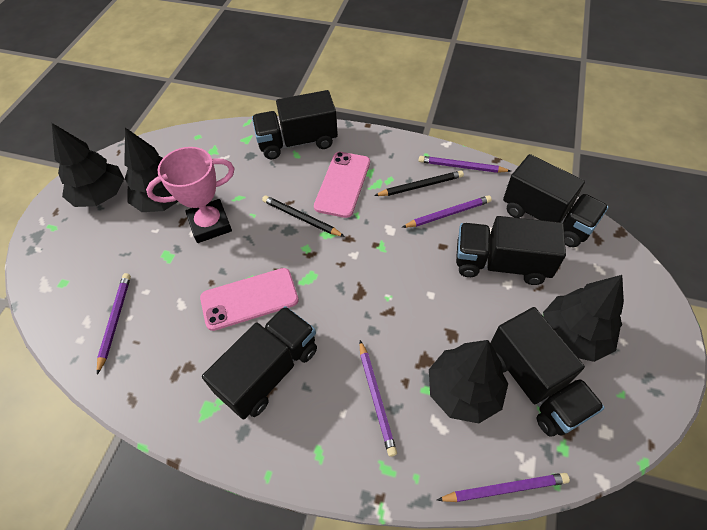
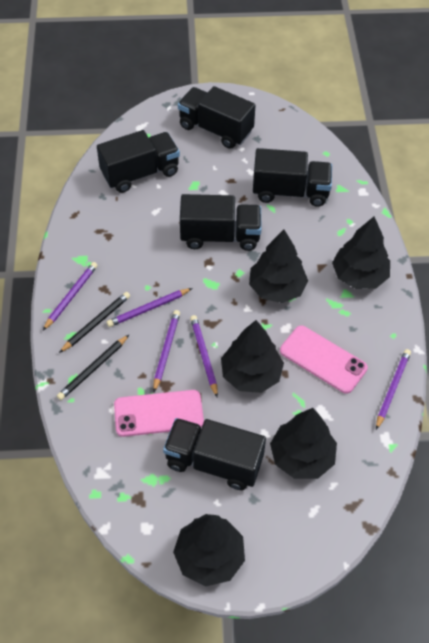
black tree: [52,123,124,207] [124,128,178,212] [429,340,508,423] [543,275,624,362] = 4 -> [173,514,245,587] [221,320,284,393] [249,229,308,303] [270,408,337,479] [332,217,390,289] = 5
pink trophy: [146,147,235,243] = 1 -> none = 0

